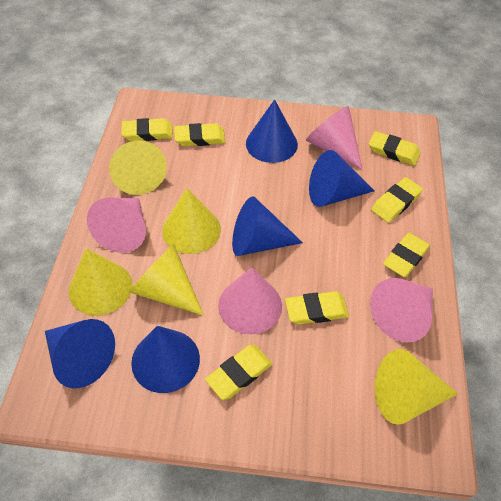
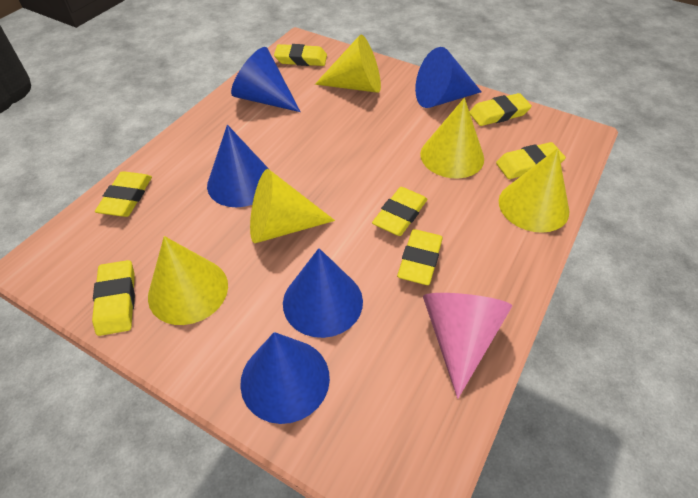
pink cone: [87,197,146,253] [218,267,282,334] [306,106,363,170] [370,278,433,343] = 4 -> [423,293,512,399] = 1

